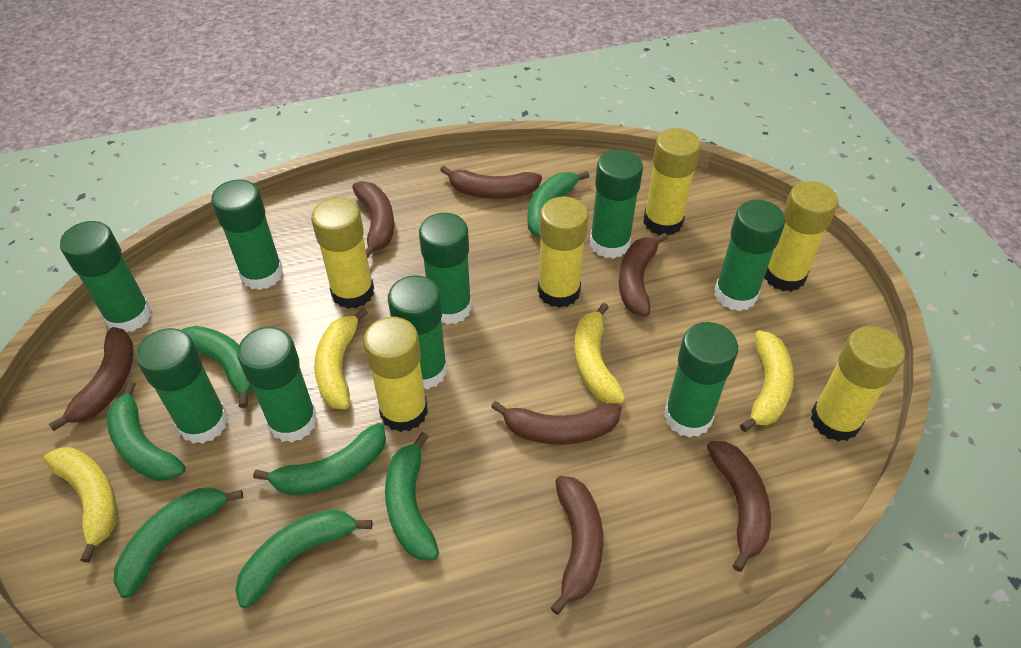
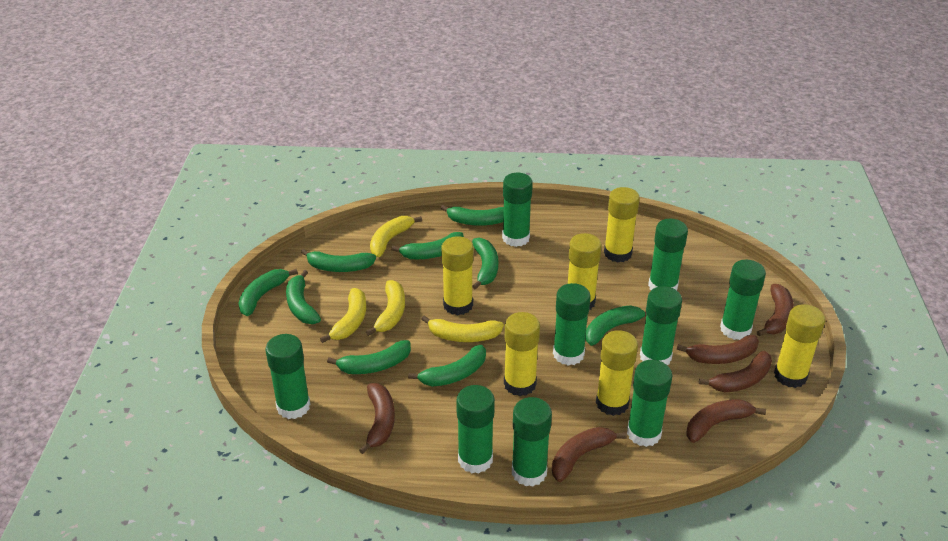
brown banana: [49,327,134,431] [352,181,394,259] [440,165,542,199] [491,401,622,445] [550,476,603,615] [619,232,668,317] [707,441,771,572] = 7 -> [359,383,395,454] [552,427,627,482] [677,335,759,364] [686,399,766,443] [699,351,772,392] [757,284,794,336] = 6
green banana: [107,382,186,481] [114,488,243,598] [181,326,253,408] [235,509,372,608] [253,423,386,495] [385,432,439,560] [527,171,590,238] = 7 -> [238,269,298,316] [286,270,321,324] [301,249,376,272] [327,340,411,374] [391,232,464,259] [408,345,486,387] [441,205,504,226] [472,238,498,289] [585,305,647,346] = 9

